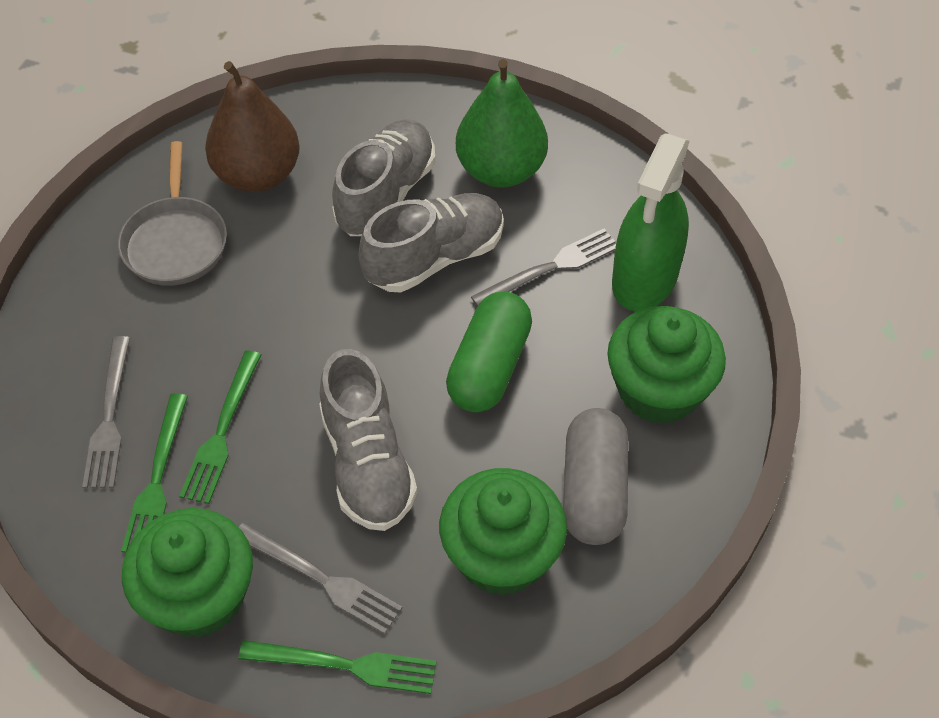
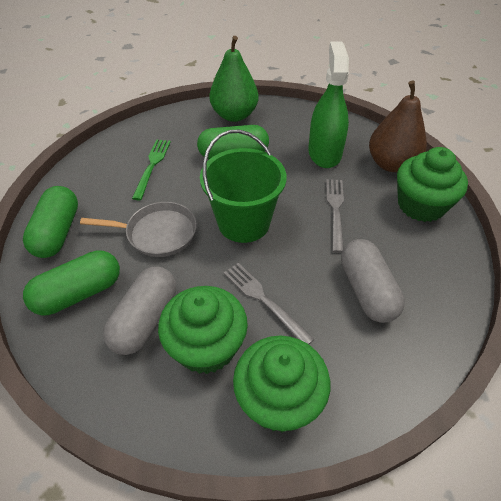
green bucket: none = 0 -> [200,130,287,243] = 1
green capsule: [446,292,532,412] = 1 -> [23,186,78,258] [23,250,120,315] [197,125,269,159] = 3
green fork: [121,393,188,553] [179,350,262,504] [238,640,436,694] = 3 -> [132,139,171,200] = 1
grey capsule: [563,408,628,545] = 1 -> [103,267,176,355] [341,239,405,323] = 2
grey fork: [82,336,130,488] [239,523,402,634] [471,228,616,307] = 3 -> [224,263,315,344] [326,179,344,253] = 2
grey shoe: [319,349,417,531] [332,119,435,236] [358,193,504,292] = 3 -> none = 0

